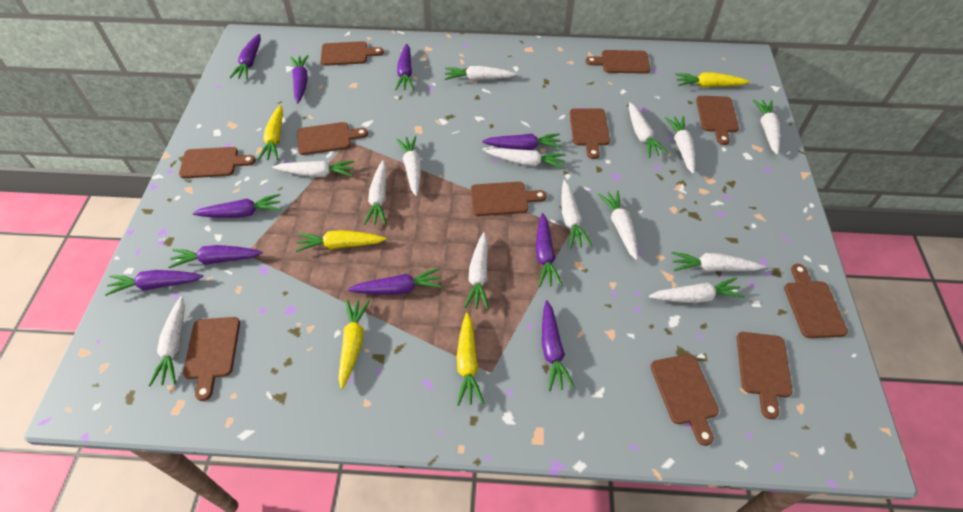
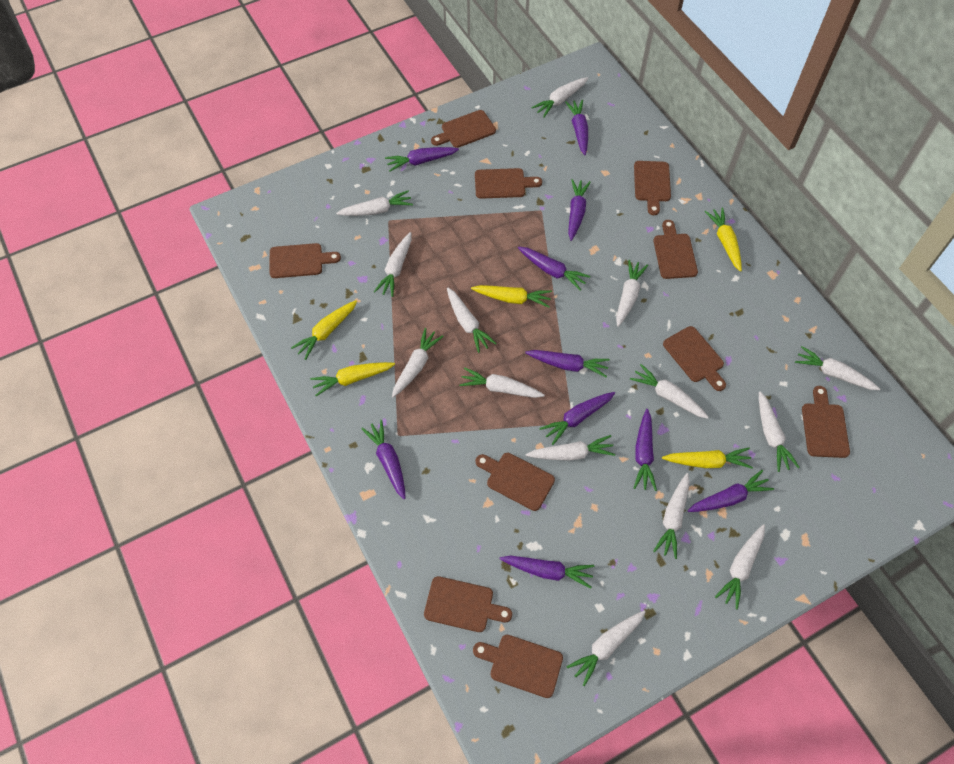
brown cutting board: [179,147,256,178] [183,317,240,401] [297,122,368,155] [320,41,384,66] [471,182,547,216] [570,108,610,159] [586,50,650,74] [650,354,719,446] [696,96,739,145] [737,332,793,419] [784,264,848,338] = 11 -> [270,243,341,278] [424,576,512,632] [431,110,496,148] [473,635,563,698] [475,168,542,199] [476,453,555,511] [634,161,671,215] [653,220,698,279] [663,326,726,391] [802,386,850,458] = 10

